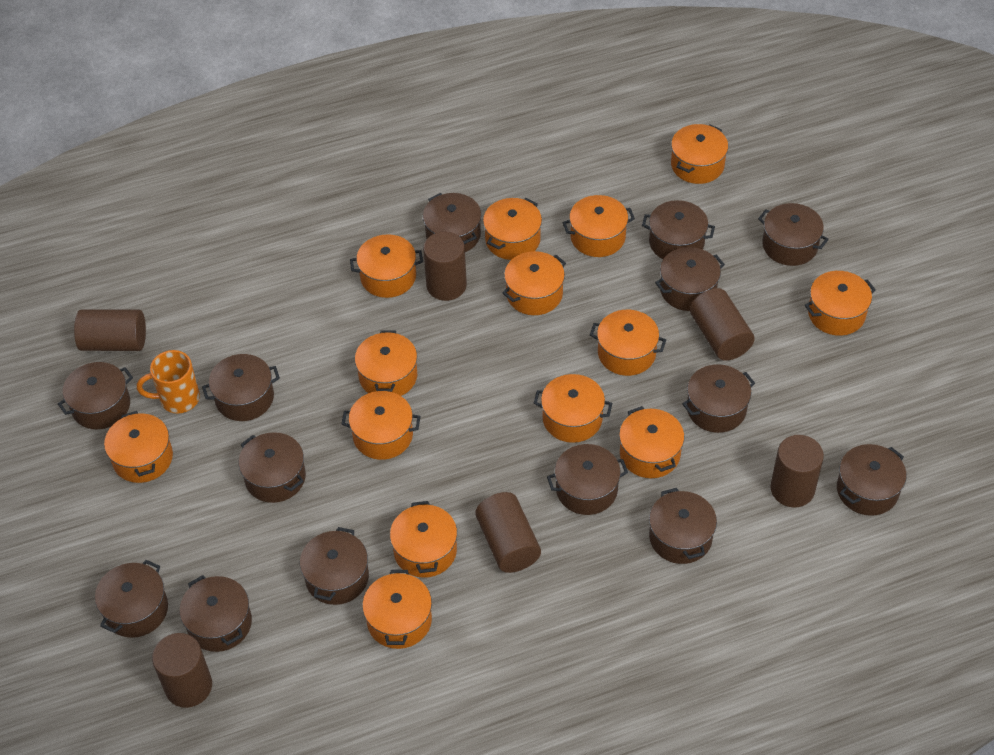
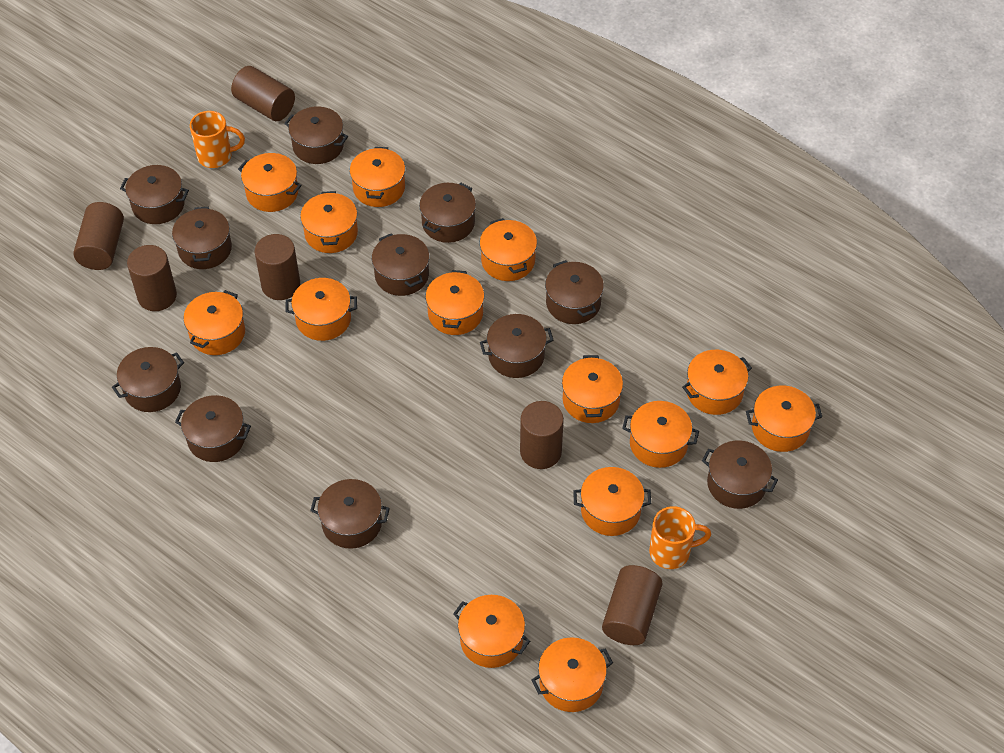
brown pot: [58,362,133,429] [95,560,168,638] [180,575,252,652] [202,354,280,421] [239,432,306,503] [300,527,369,605] [423,193,481,252] [547,444,628,515] [642,200,715,259] [649,488,717,564] [655,247,725,311] [682,364,755,433] [758,203,829,266] [837,444,906,516] = 14 -> [112,347,184,412] [120,165,189,224] [172,207,232,269] [175,395,251,462] [284,107,348,164] [310,479,390,549] [372,233,429,296] [419,183,476,243] [480,314,553,378] [545,260,604,324] [702,441,778,509] = 11
orange mug: [137,350,200,414] = 1 -> [190,111,245,168] [649,506,711,569] = 2

